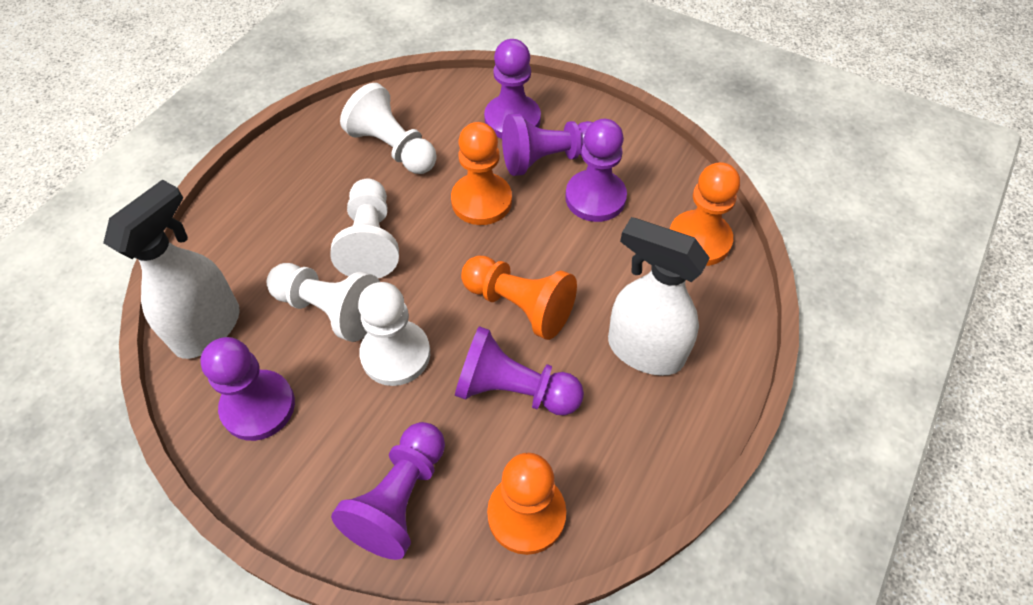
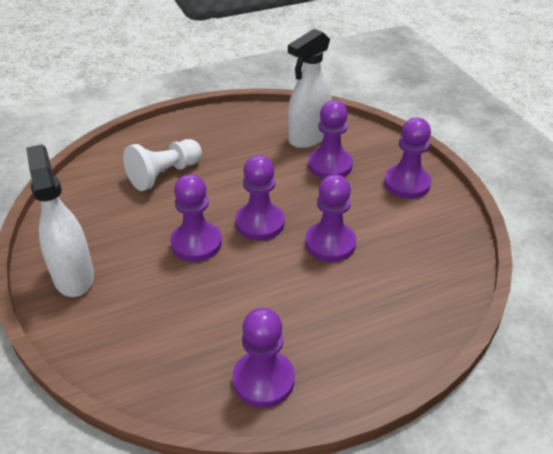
orange pawn: [451,122,512,225] [461,255,577,340] [487,453,566,555] [670,162,740,266] = 4 -> none = 0
white pawn: [267,263,380,342] [330,179,399,278] [340,83,437,174] [358,282,430,386] = 4 -> [123,139,202,191] = 1

